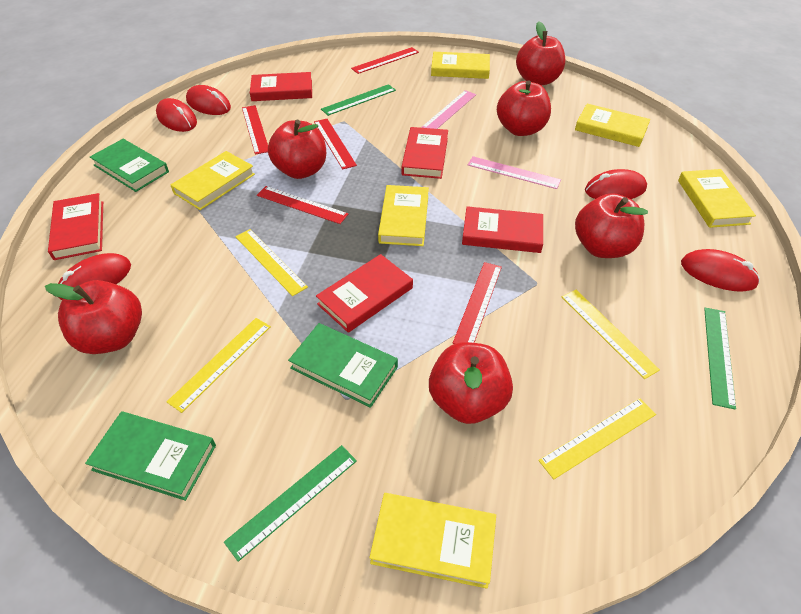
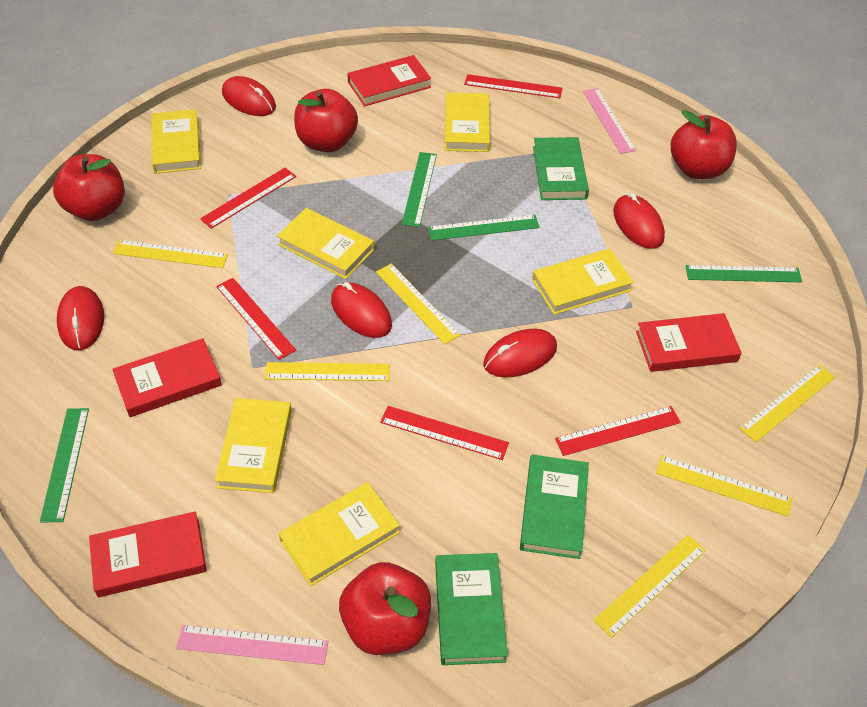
green ruler: [224,445,357,562] [321,84,396,116] [704,308,736,410] = 3 -> [40,408,89,522] [402,152,437,227] [428,215,540,241] [686,265,802,282] = 4
red apple: [45,280,142,354] [268,120,326,179] [429,342,513,424] [497,80,551,136] [516,21,565,85] [575,193,648,258] = 6 -> [53,154,125,221] [294,89,358,152] [339,562,431,655] [671,110,737,179] = 4
red book: [48,193,103,260] [250,72,312,101] [316,254,413,333] [402,127,448,179] [462,206,543,253] = 5 -> [89,512,207,597] [112,338,222,417] [347,55,431,106] [636,313,742,372] = 4
yellow ruler: [167,318,271,413] [235,229,308,296] [538,398,656,479] [562,290,660,379] = 4 -> [113,240,228,268] [265,362,390,381] [376,264,461,344] [594,535,706,638] [656,455,792,517] [739,365,835,442] = 6

